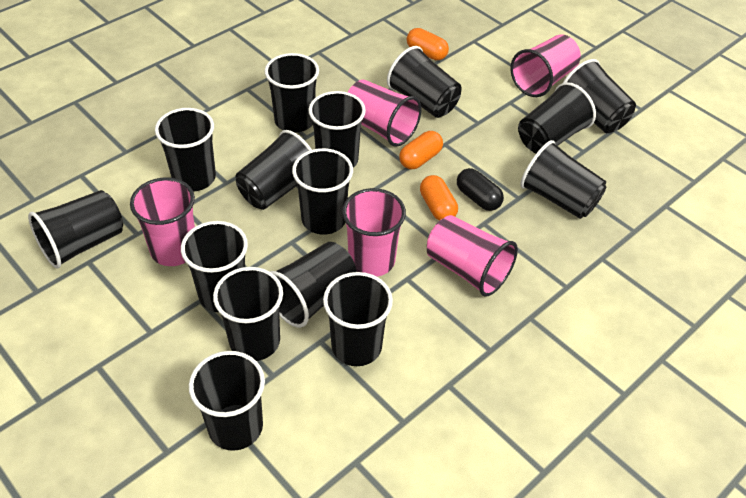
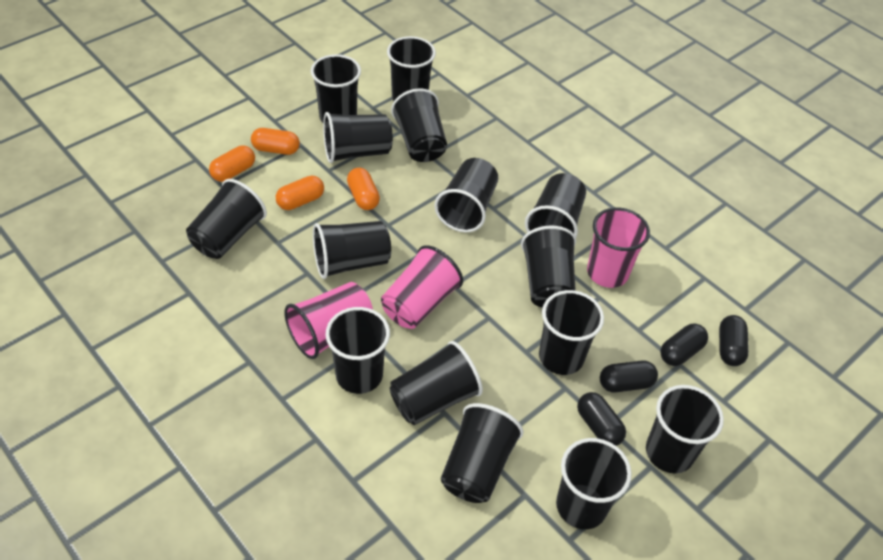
black capsule: [457,168,504,211] = 1 -> [577,392,626,446] [600,360,658,393] [660,324,708,366] [719,315,749,366] = 4
orange capsule: [399,131,443,169] [407,28,449,60] [420,175,458,221] = 3 -> [209,145,255,182] [251,128,300,155] [276,175,324,210] [347,168,380,210] = 4
pink cup: [130,177,195,266] [342,188,406,277] [348,79,421,147] [427,215,518,297] [510,35,581,97] = 5 -> [284,282,373,359] [381,245,463,329] [587,207,650,288] = 3

